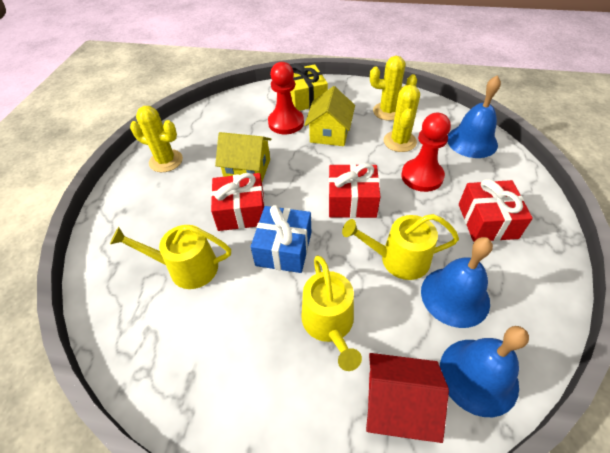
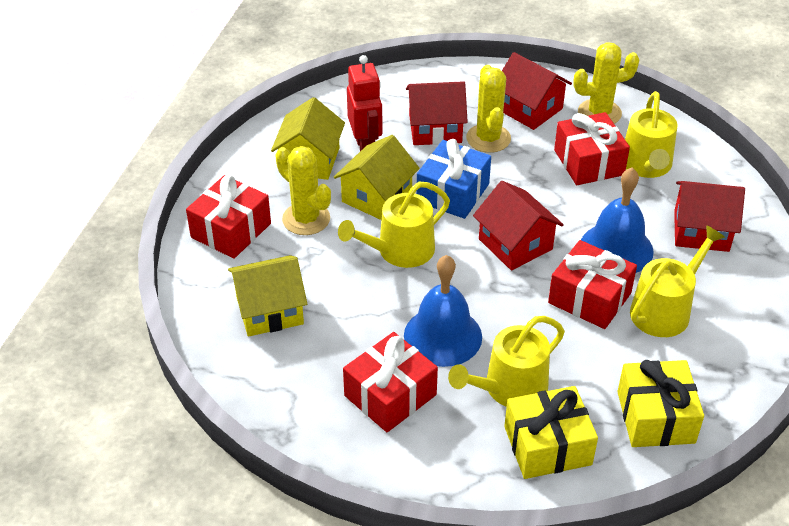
blue bell: [421,237,493,328] [440,326,529,417] [447,75,501,158] = 3 -> [404,255,482,367] [581,168,654,273] = 2
red gift: [211,173,265,231] [328,163,381,218] [459,179,533,242] = 3 -> [186,175,271,259] [343,332,438,432] [548,240,637,329] [554,112,630,185] = 4
red house: [366,353,449,443] = 1 -> [406,81,468,145] [473,181,564,270] [502,52,572,130] [674,181,745,252] = 4
red pawn: [268,62,304,134] [401,113,451,192] = 2 -> none = 0
red robot: none = 0 -> [347,55,383,151] = 1
yellow gift: [290,63,328,111] = 1 -> [504,386,598,479] [617,360,704,447] = 2
yellow house: [215,132,271,181] [304,86,355,146] = 2 -> [228,255,307,337] [271,97,345,180] [334,135,420,220] = 3
yellow watering can: [110,225,231,289] [301,256,362,371] [342,214,459,280] = 3 -> [338,182,450,268] [448,316,565,407] [625,91,678,178] [630,225,725,337] = 4

